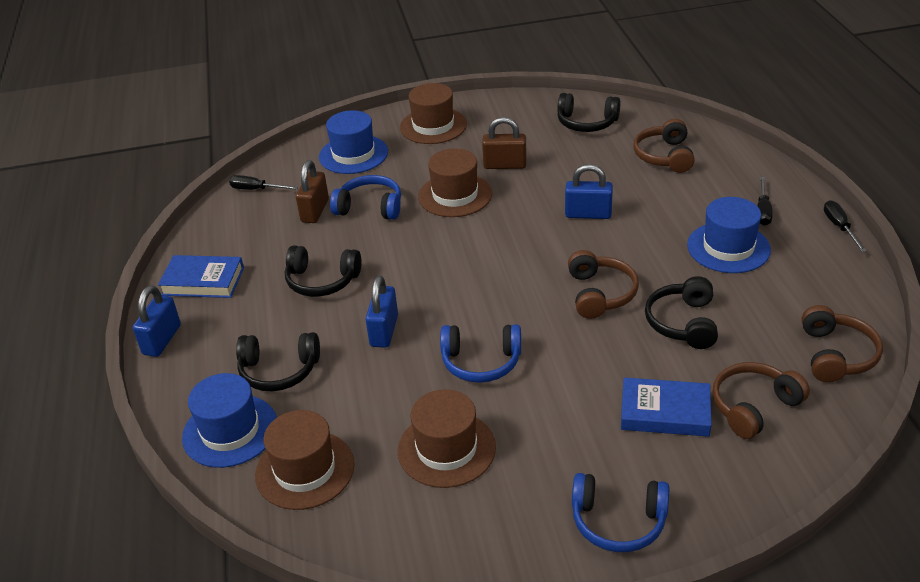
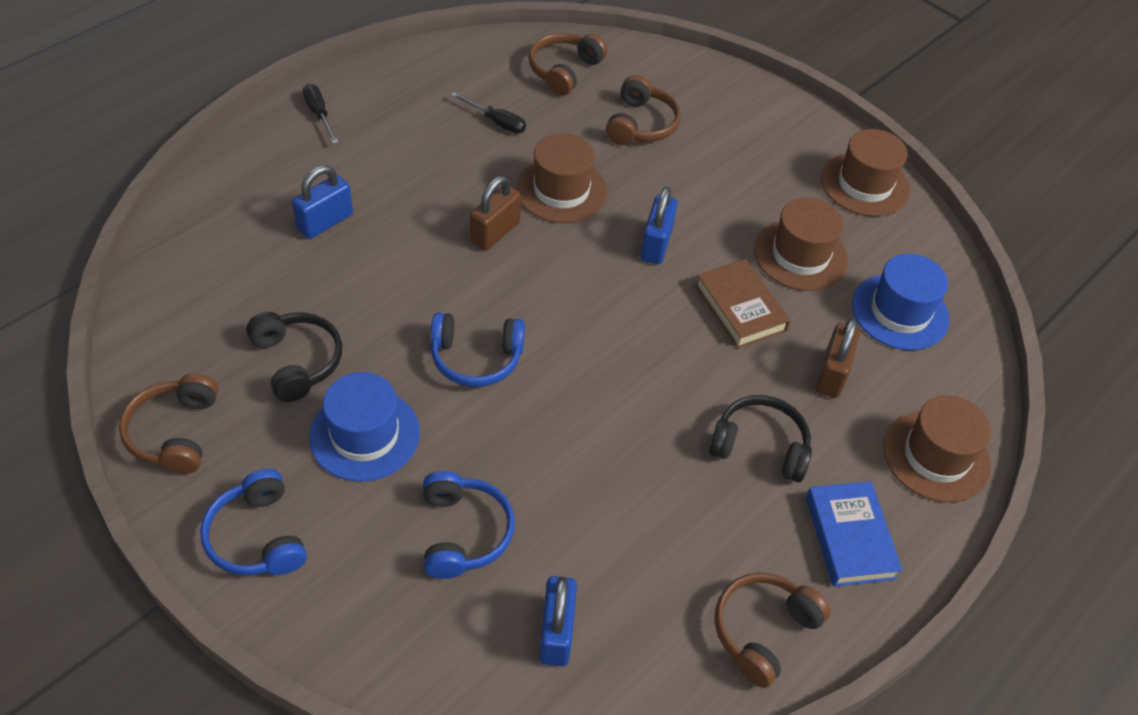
black headphones: [236,332,320,391] [285,245,362,297] [557,93,620,132] [645,276,718,349] = 4 -> [246,312,342,402] [709,395,812,482] = 2
black screwdriver: [229,175,298,190] [758,177,773,226] [824,200,866,252] = 3 -> [303,84,338,144] [451,92,526,134] = 2
blue book: [158,255,244,298] [621,378,712,437] = 2 -> [806,481,903,587] = 1
blue hat: [182,373,277,468] [319,110,388,174] [687,197,771,273] = 3 -> [309,372,420,482] [852,254,950,350] = 2
brown book: none = 0 -> [695,259,791,348] = 1

